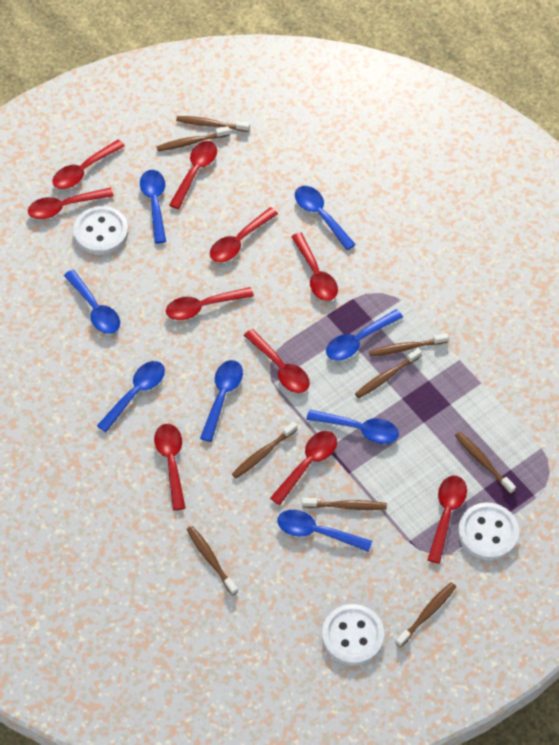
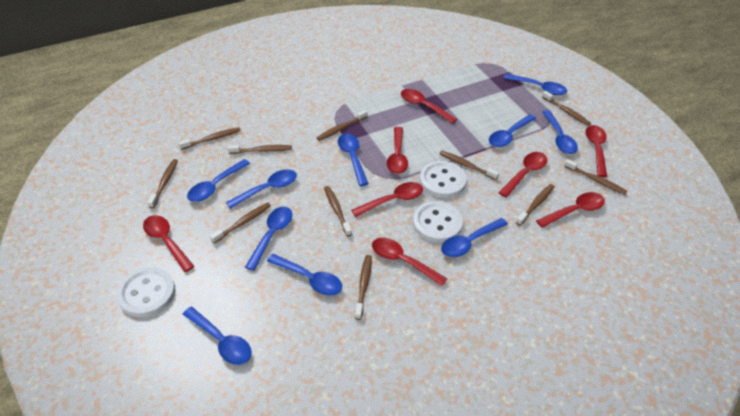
blue spoon: [64,270,120,334] [97,361,165,432] [140,170,166,243] [200,360,243,442] [277,510,372,552] [295,186,356,250] [306,410,399,444] [326,309,403,360] = 8 -> [183,307,252,365] [187,159,250,202] [226,169,297,209] [245,207,292,271] [267,254,342,295] [338,133,369,186] [441,218,508,257] [489,114,537,147] [504,74,567,95] [542,110,578,154] = 10
brown toothbrush: [156,126,230,151] [176,116,250,132] [187,526,238,596] [232,421,297,478] [302,498,387,510] [355,348,422,398] [369,333,449,356] [395,582,456,647] [455,432,516,494] = 9 -> [147,159,178,208] [178,127,241,150] [210,203,271,244] [228,145,292,154] [317,110,368,141] [324,186,352,237] [355,255,372,320] [440,151,499,180] [516,184,555,226] [542,91,591,126] [564,159,627,195] = 11
red spoon: [28,188,113,219] [52,140,125,189] [154,424,185,511] [166,287,254,320] [169,141,217,209] [210,207,278,262] [244,329,310,393] [270,431,337,505] [291,232,338,301] [427,476,467,564] = 10 -> [143,215,195,272] [351,182,423,217] [372,238,447,286] [387,127,408,174] [401,89,457,124] [498,152,547,198] [536,192,605,228] [586,125,607,177] = 8

